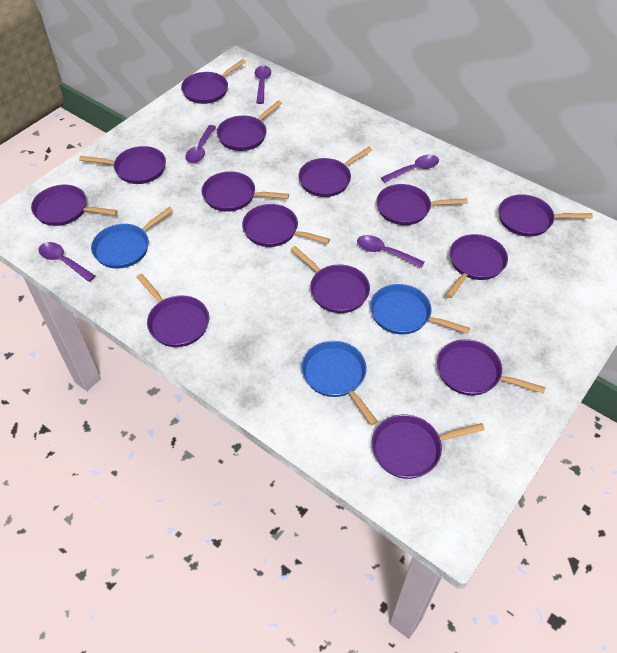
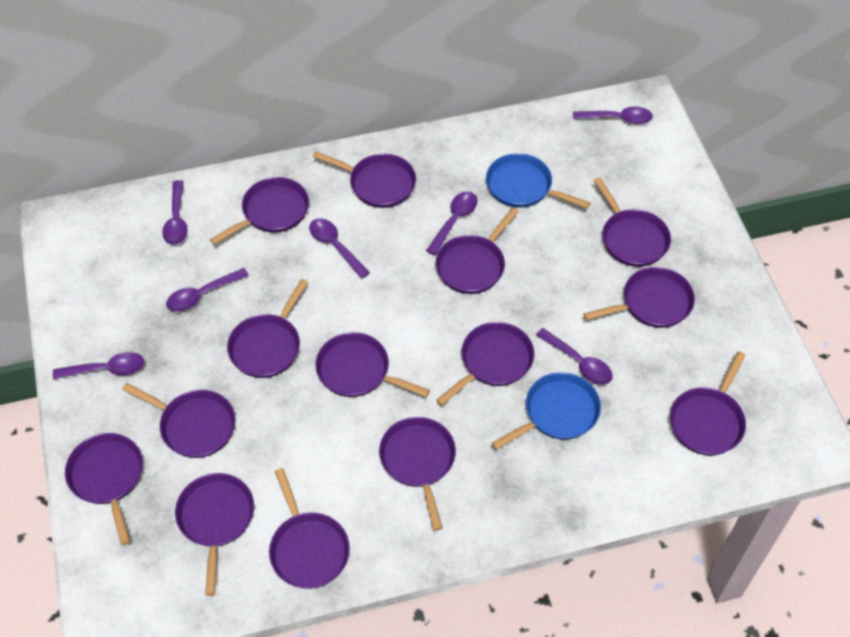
blue pan: [91,207,173,269] [302,341,378,425] [370,284,470,334] = 3 -> [486,153,590,209] [491,372,601,450] = 2
purple spoon: [38,242,95,282] [185,125,216,163] [255,65,271,104] [357,235,424,268] [381,155,439,183] = 5 -> [53,352,145,379] [162,180,188,245] [166,268,249,312] [309,218,370,279] [426,191,477,255] [536,328,613,385] [573,106,653,124] = 7

